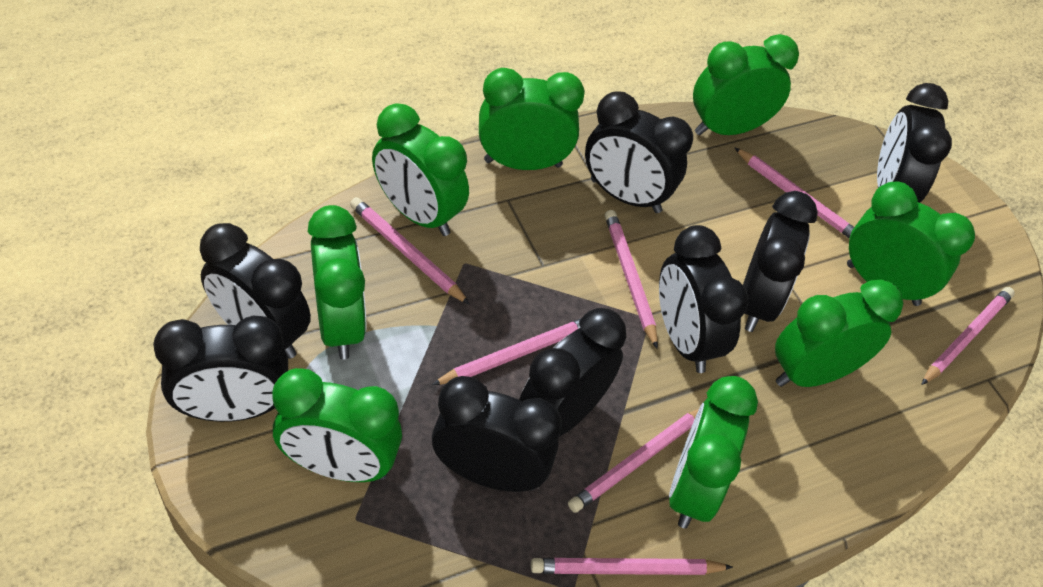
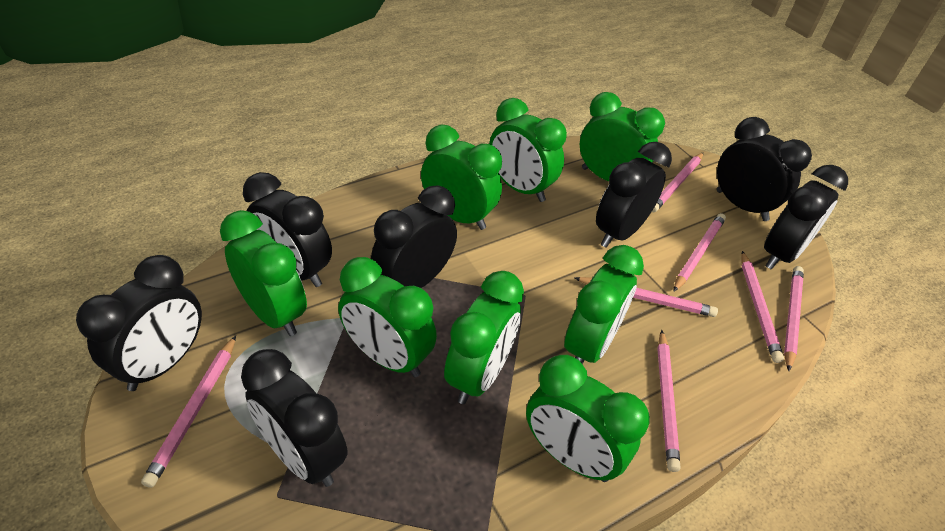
black clock: [153,315,288,422] [200,223,311,359] [432,376,562,492] [519,308,626,437] [585,92,693,213] [659,225,748,373] [743,191,818,332] [877,83,952,203] = 8 -> [76,255,202,391] [241,349,348,487] [243,172,332,287] [371,185,457,288] [596,142,672,248] [717,117,812,221] [764,165,848,270] = 7

